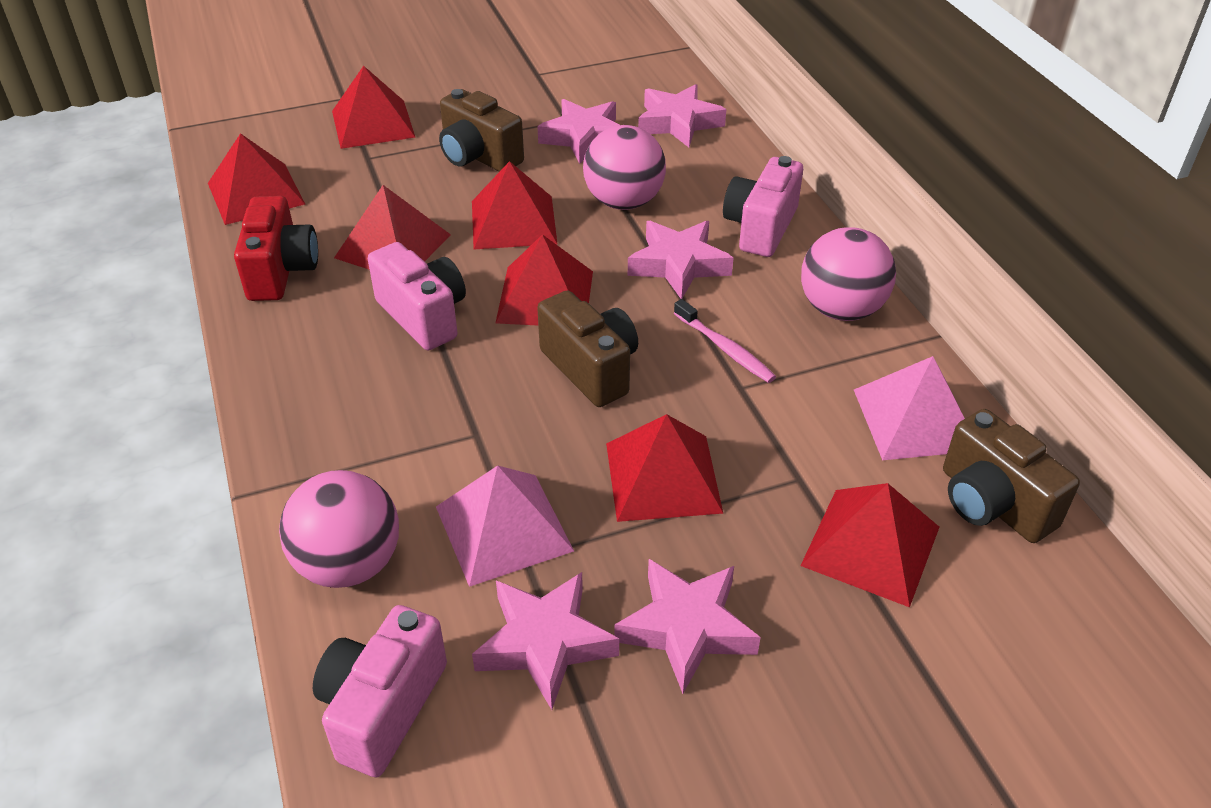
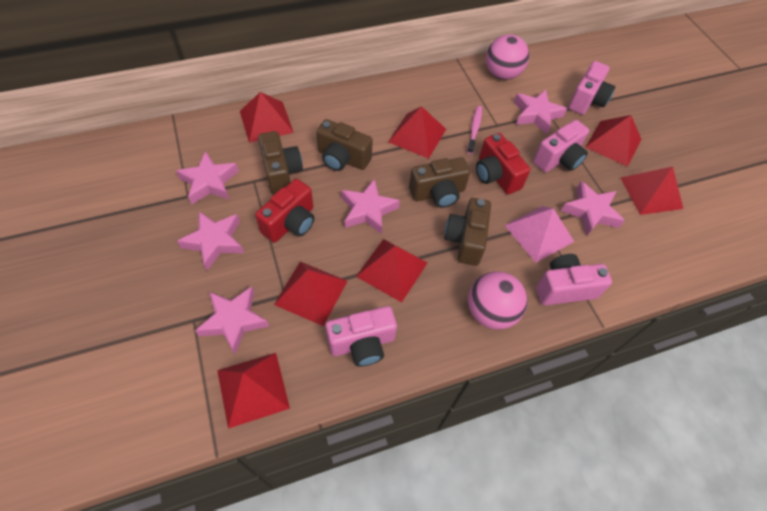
brown camera: [439,89,524,172] [537,291,638,407] [943,409,1080,543] = 3 -> [258,131,303,195] [316,119,373,171] [409,157,470,208] [445,198,491,266] = 4
pink ball: [279,470,399,588] [583,125,666,210] [801,227,896,321] = 3 -> [468,271,527,330] [486,34,529,80] = 2
pink camera: [313,605,447,777] [368,242,466,350] [723,156,803,257] = 3 -> [326,306,397,367] [533,120,589,172] [536,254,612,306] [568,61,615,115] = 4
pink pyramid: [436,465,574,587] [854,356,965,460] = 2 -> [504,206,574,263] = 1
pink star: [472,572,619,710] [537,99,619,164] [614,559,761,694] [628,221,734,299] [638,84,726,147] = 5 -> [176,151,239,204] [177,212,244,270] [195,286,269,354] [341,179,400,234] [514,89,567,134] [561,181,625,236] = 6
red camera: [234,196,318,301] = 1 -> [255,179,314,243] [476,133,531,194] = 2

